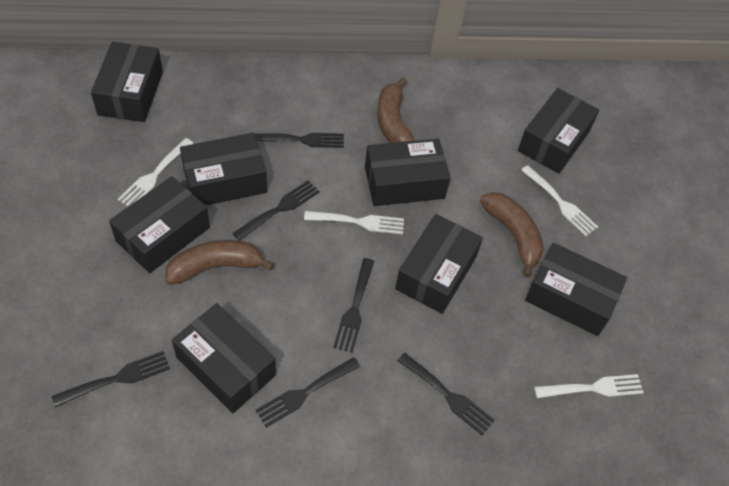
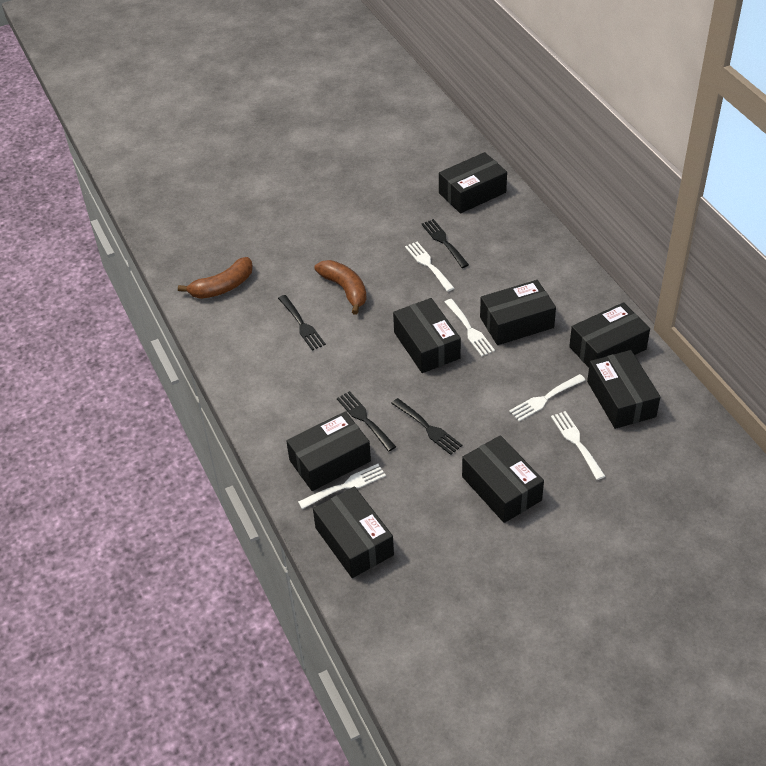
black fork: [52,351,170,407] [232,180,320,241] [254,133,344,148] [255,357,360,428] [333,258,374,353] [397,353,495,435] = 6 -> [278,295,326,351] [337,391,396,452] [391,398,462,455] [421,219,469,268] = 4
brown banana: [165,240,274,285] [377,77,415,143] [480,192,544,278] = 3 -> [178,257,253,299] [314,260,367,315] = 2
white fork: [118,138,193,206] [304,211,404,234] [521,165,598,236] [534,374,644,398] = 4 -> [298,464,386,509] [405,242,454,292] [445,299,495,357] [509,374,585,421] [551,411,605,480] = 5

